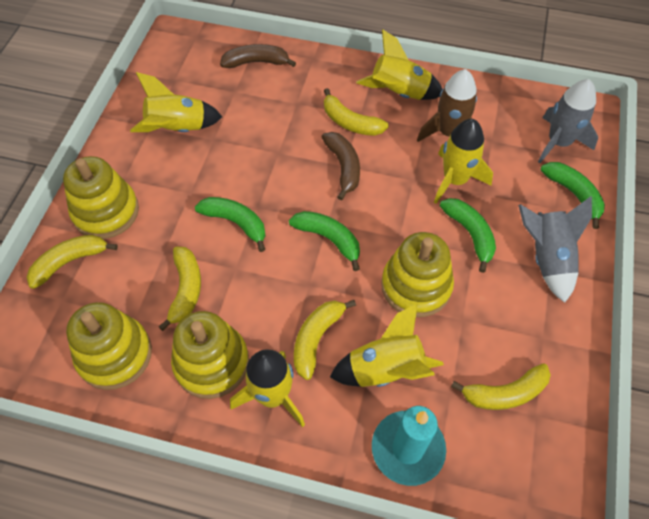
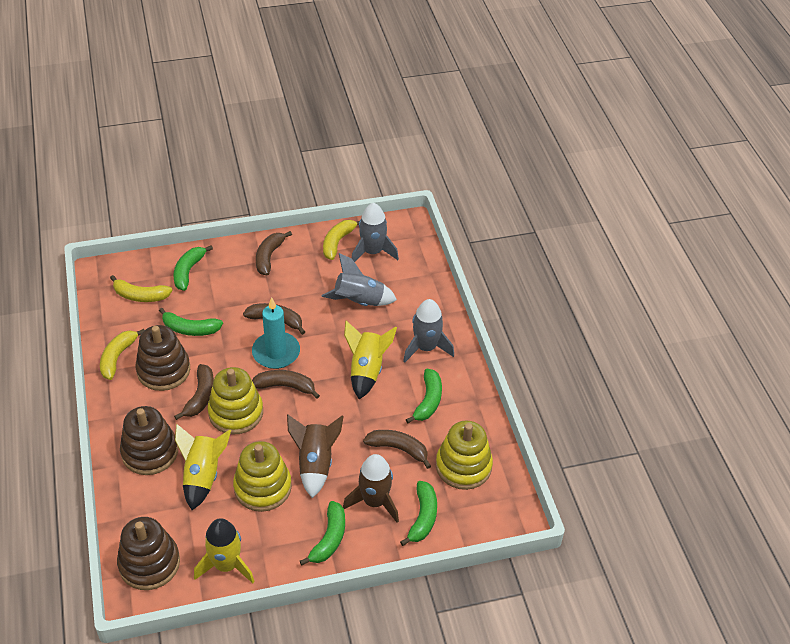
brown banana: [220,44,296,68] [322,132,360,200] = 2 -> [174,364,214,420] [243,303,305,335] [252,370,320,399] [256,231,292,276] [363,430,431,469] = 5
brown rocket: [417,69,477,142] = 1 -> [287,415,344,498] [343,454,399,523] = 2
brown stacking toy: none = 0 -> [117,517,180,590] [120,406,178,475] [135,325,190,391] = 3
green banana: [195,197,265,252] [289,211,360,271] [440,198,496,273] [541,162,605,229] = 4 -> [159,308,223,336] [173,245,213,291] [300,501,345,566] [400,481,437,546] [406,369,442,423] = 5
grey rocket: [518,196,592,303] [538,79,598,163] = 2 -> [321,253,397,306] [351,203,399,262] [403,299,454,363] = 3
yellow banana: [27,235,118,289] [158,247,201,331] [294,300,356,380] [324,88,389,136] [451,363,551,410] = 5 -> [100,329,144,380] [110,275,172,302] [323,220,360,260] = 3
yellow rocket: [130,72,222,132] [230,349,305,427] [330,304,444,387] [356,29,443,100] [434,119,493,204] = 5 -> [175,424,231,510] [194,518,255,583] [344,321,397,399] = 3
yellow stacking toy: [63,156,139,239] [66,302,152,390] [171,311,249,399] [381,232,454,317] = 4 -> [208,367,263,435] [233,441,292,512] [436,421,493,490] = 3

